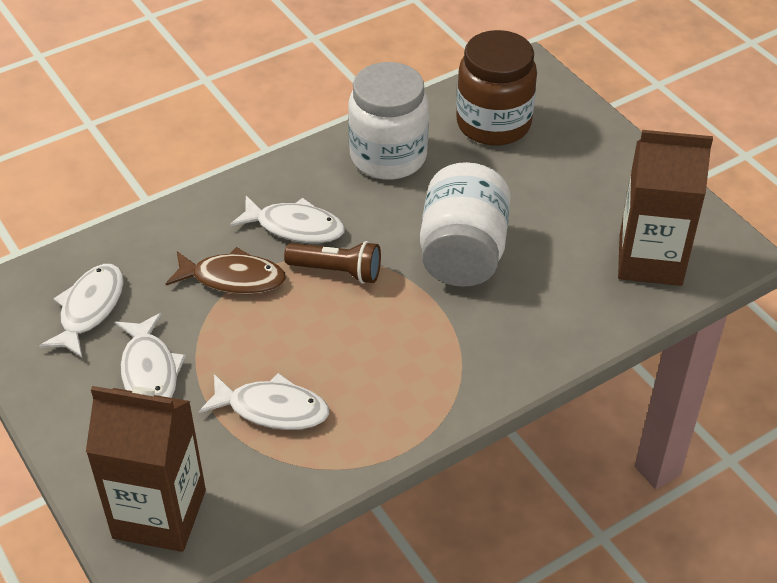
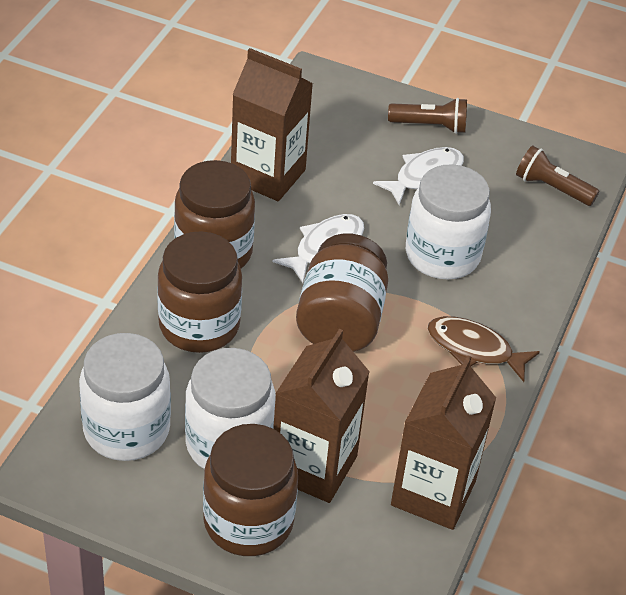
brown carton: [86,386,206,552] [618,130,713,286] = 2 -> [231,48,313,201] [273,329,370,503] [391,355,496,530] = 3
brown flashlight: [284,241,381,284] = 1 -> [388,98,467,134] [516,145,599,206] = 2
brown jar: [456,30,537,146] = 1 -> [157,232,242,353] [174,160,255,268] [203,424,298,556] [296,234,388,352] = 4
white fish: [39,264,124,358] [115,313,186,398] [199,373,329,430] [230,196,345,243] = 4 -> [273,214,364,283] [373,147,464,205] = 2
white jar: [348,62,429,180] [420,162,511,287] = 2 -> [79,333,171,461] [185,348,276,469] [406,164,491,279] = 3

